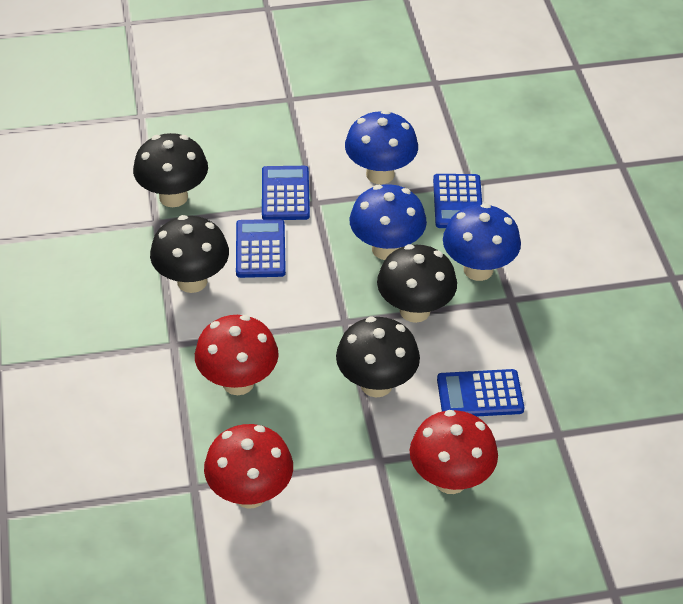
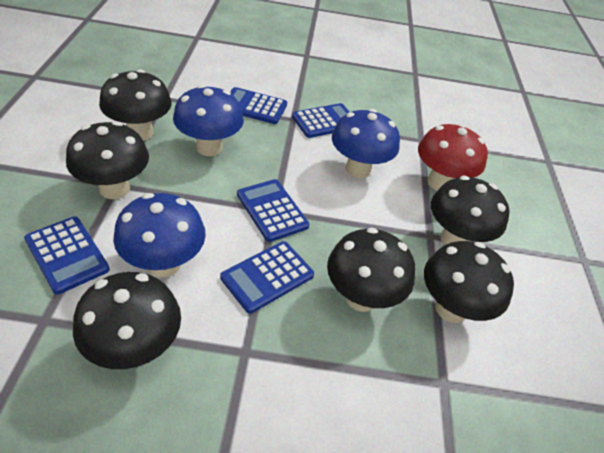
black mushroom: [133,133,208,207] [150,215,229,293] [336,317,420,398] [377,244,457,323] = 4 -> [66,121,149,199] [73,272,181,369] [99,69,172,141] [327,227,415,312] [424,241,514,323] [431,176,510,245] = 6
blue calculator: [236,219,286,278] [262,166,310,220] [433,174,482,228] [437,369,524,417] = 4 -> [24,216,110,295] [220,241,314,314] [230,87,287,124] [237,179,309,242] [292,103,349,138] = 5
red mushroom: [195,315,279,395] [204,424,293,509] [410,410,498,494] = 3 -> [418,124,488,191] = 1

